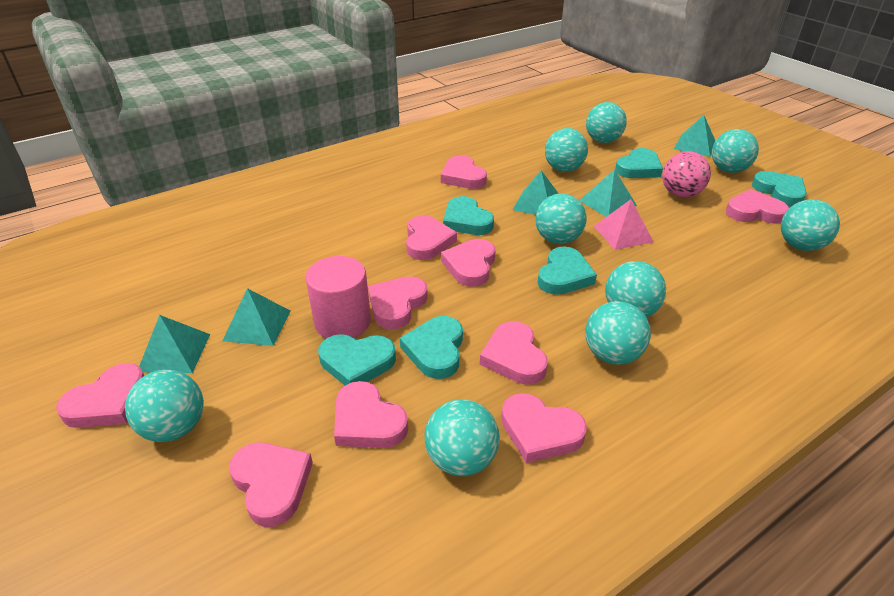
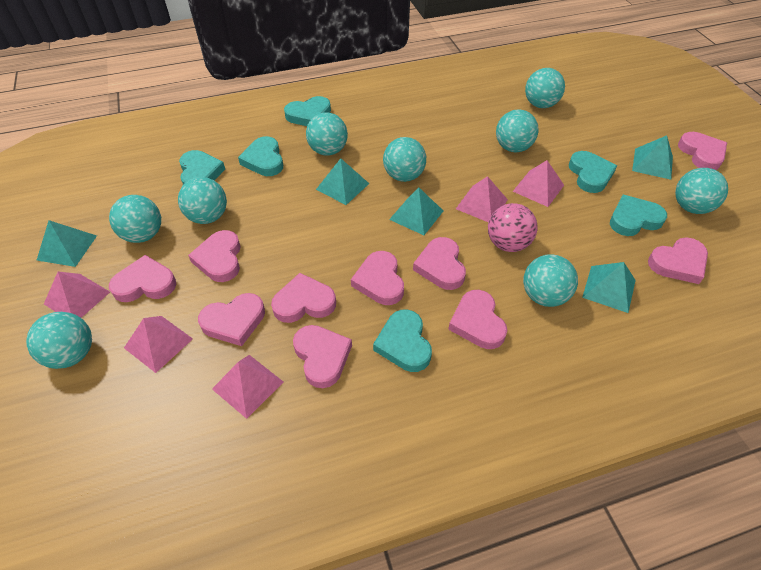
pink cylinder: [305,256,371,338] = 1 -> none = 0
pink pyramid: [594,199,654,250] = 1 -> [44,272,110,318] [124,316,193,373] [212,355,283,419] [456,176,508,223] [513,160,564,207] = 5

